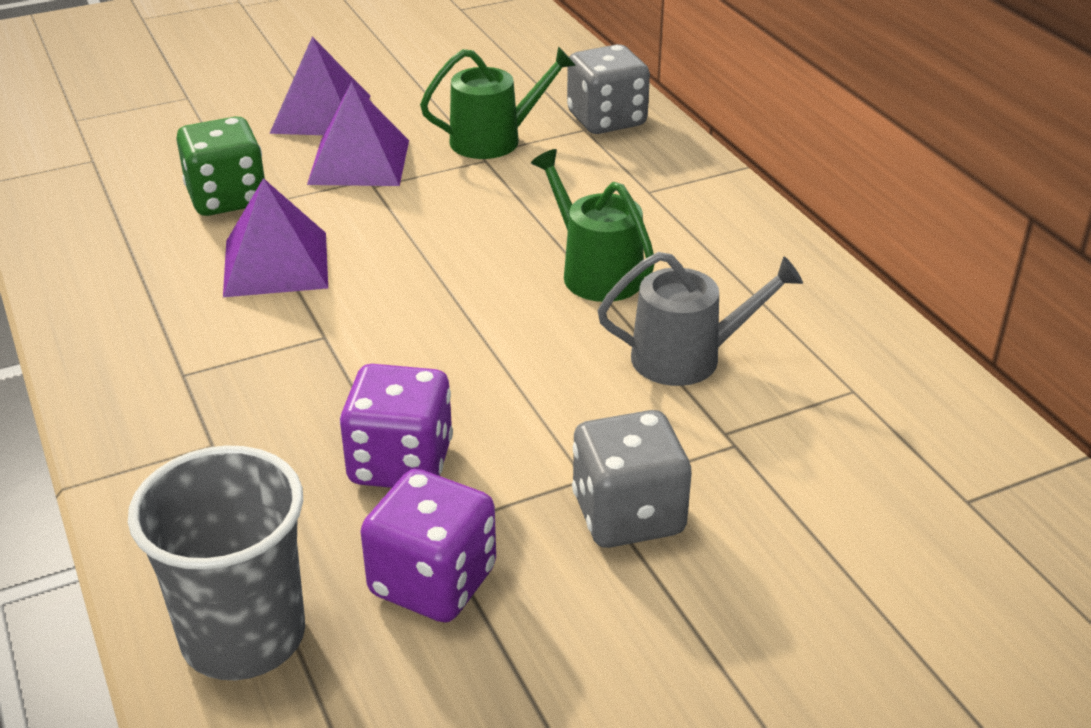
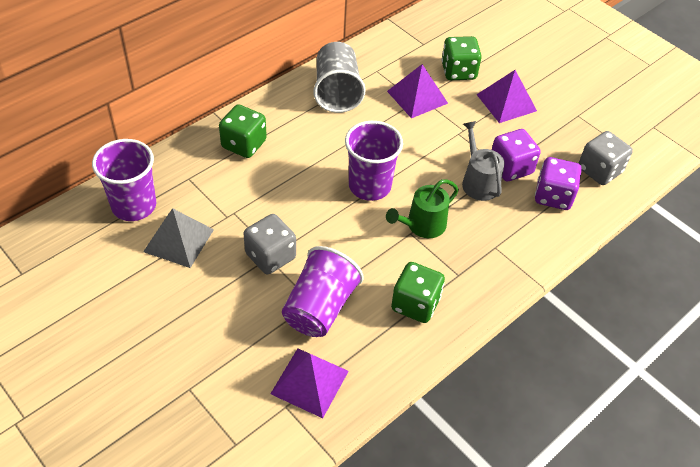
green dice: [176,116,265,216] = 1 -> [219,104,267,158] [391,262,445,323] [441,36,482,80] = 3
green watering can: [420,46,576,159] [531,149,654,302] = 2 -> [386,179,459,238] = 1
grey pyramid: none = 0 -> [143,208,214,268] = 1
purple cup: none = 0 -> [92,139,156,221] [282,246,363,337] [345,121,403,201] = 3

